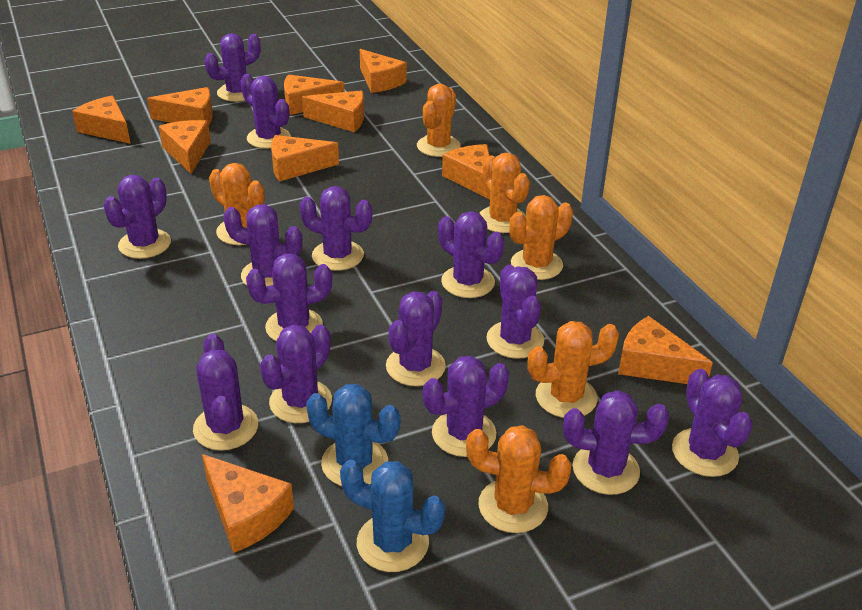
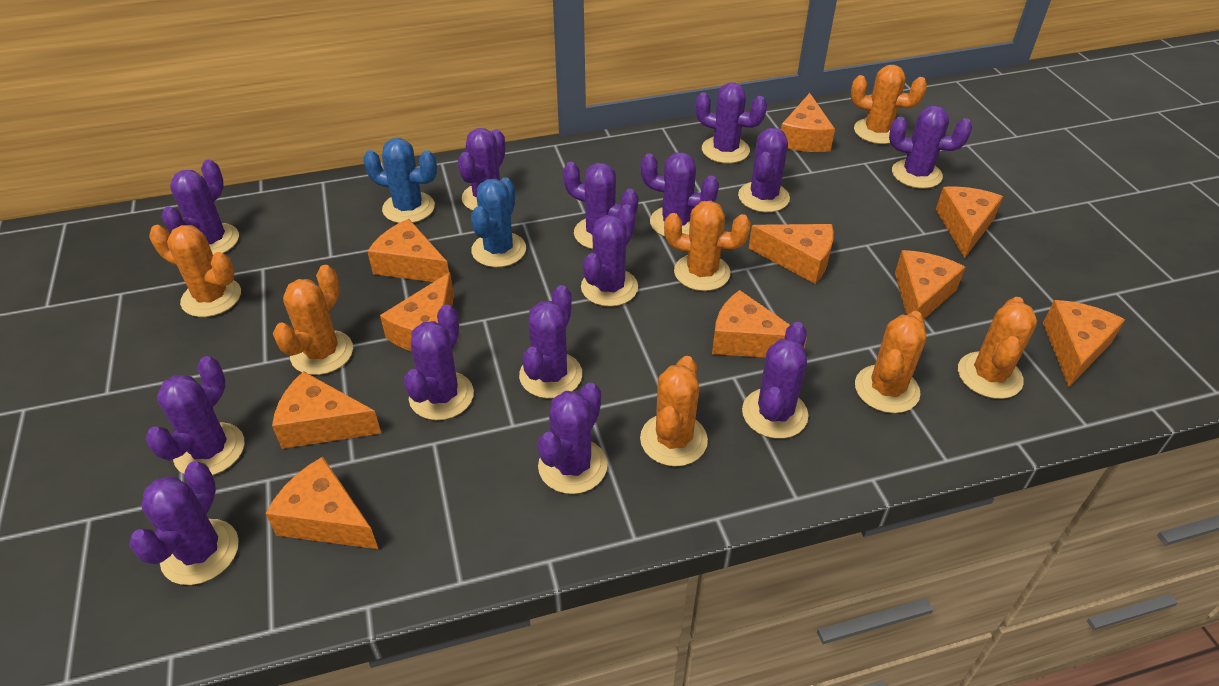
orange cactus: [209,163,265,245] [417,84,461,157] [466,425,572,533] [479,153,530,233] [509,195,573,280] [527,321,619,418] = 6 -> [149,225,241,317] [273,265,353,375] [640,356,708,466] [664,201,751,291] [851,65,927,144] [855,311,926,413] [958,297,1037,399] = 7

